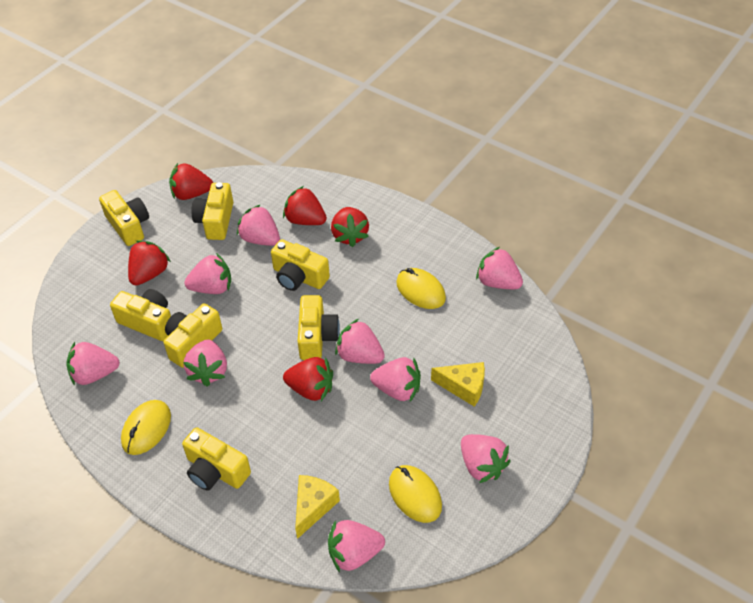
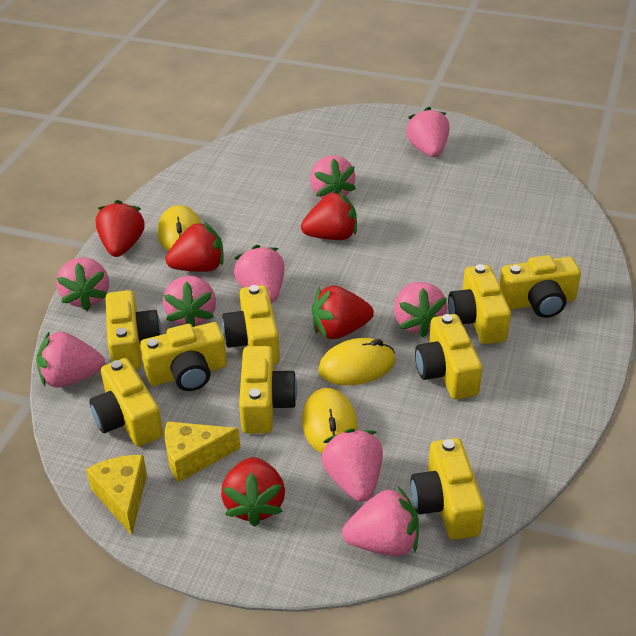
yellow camera: [99,190,149,246] [110,289,171,341] [164,304,222,368] [182,427,251,491] [191,182,233,240] [271,239,330,291] [297,295,340,360] = 7 -> [89,358,163,447] [105,290,161,370] [140,322,227,391] [222,285,280,364] [239,346,297,434] [410,438,485,540] [415,314,482,399] [448,264,511,344] [499,255,581,318] = 9

